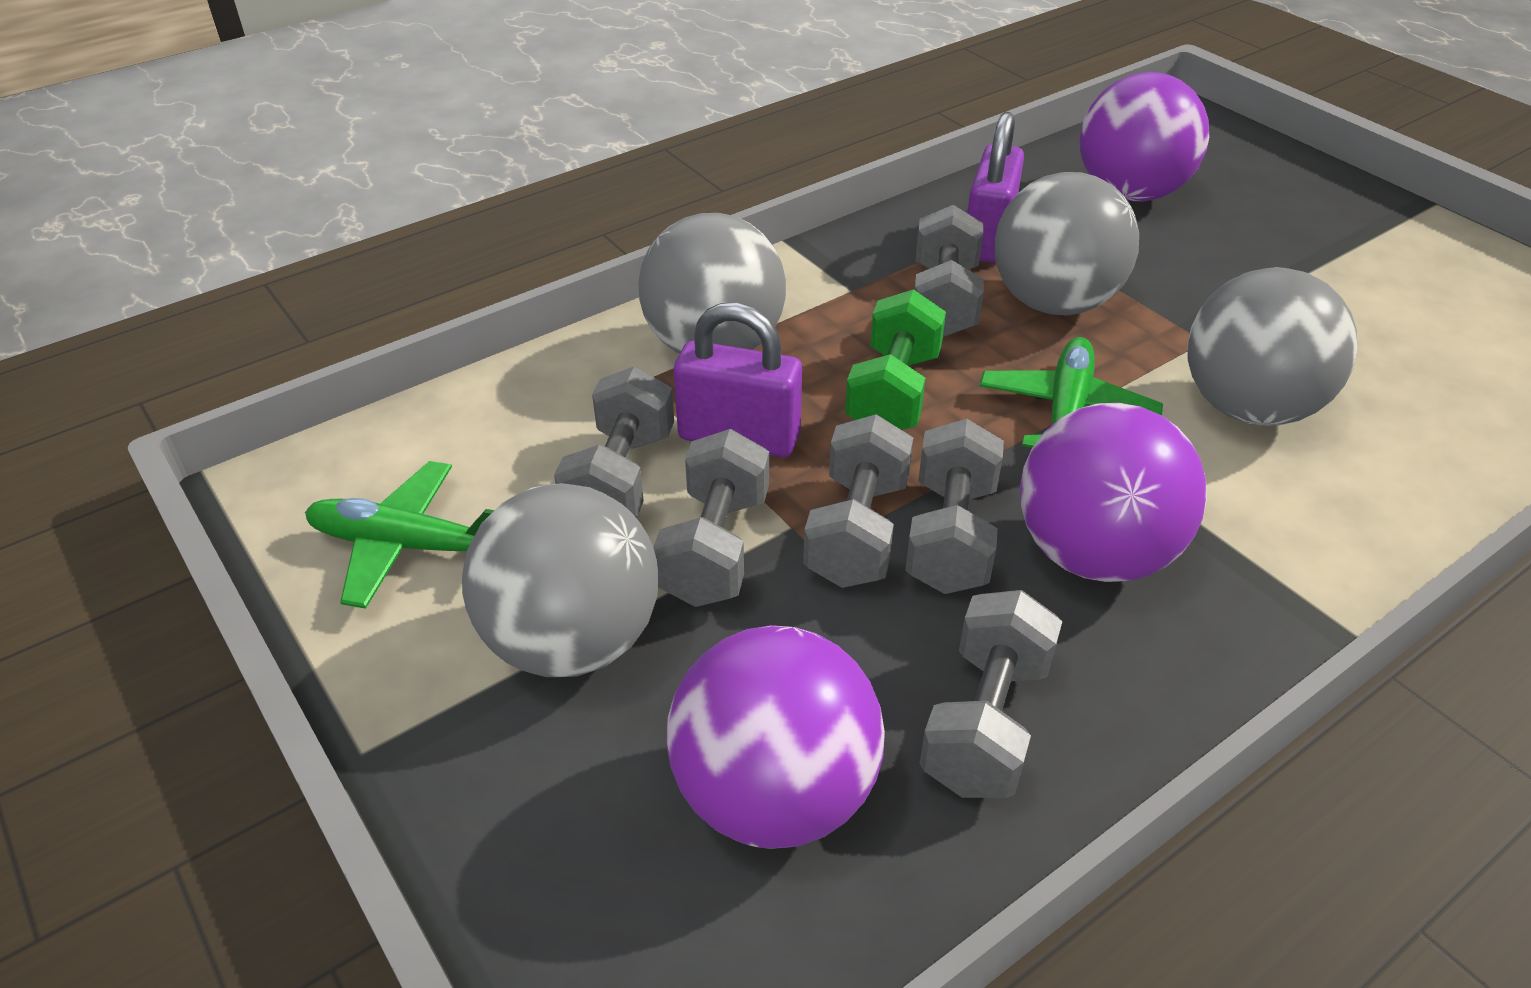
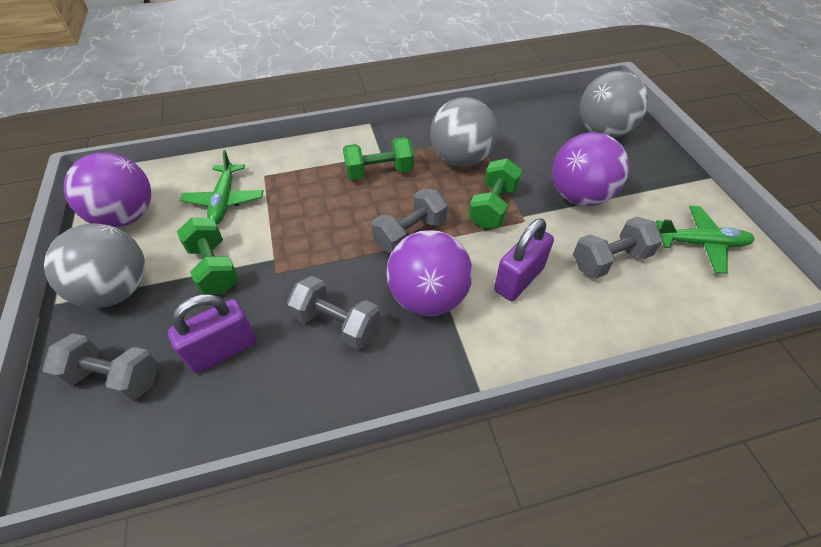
green dumbbell: [845,289,946,430] = 1 -> [177,217,239,294] [343,137,414,180] [469,158,522,229] = 3
grey ball: [462,483,658,677] [638,213,786,354] [994,172,1139,316] [1187,268,1357,426] = 4 -> [44,223,145,308] [430,97,497,167] [580,71,648,138] = 3
grey dumbbell: [554,367,674,518] [653,429,769,607] [803,414,913,588] [905,419,1004,594] [914,205,984,337] [919,590,1062,798] = 6 -> [43,333,159,401] [287,276,381,350] [371,188,448,253] [573,217,663,278] = 4

